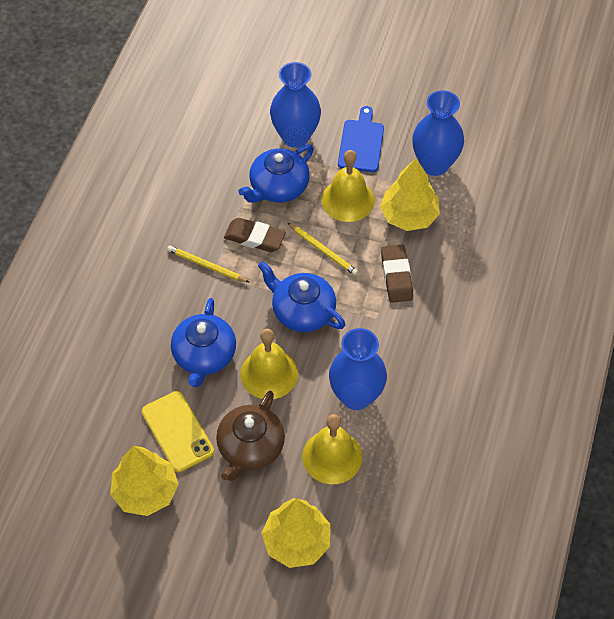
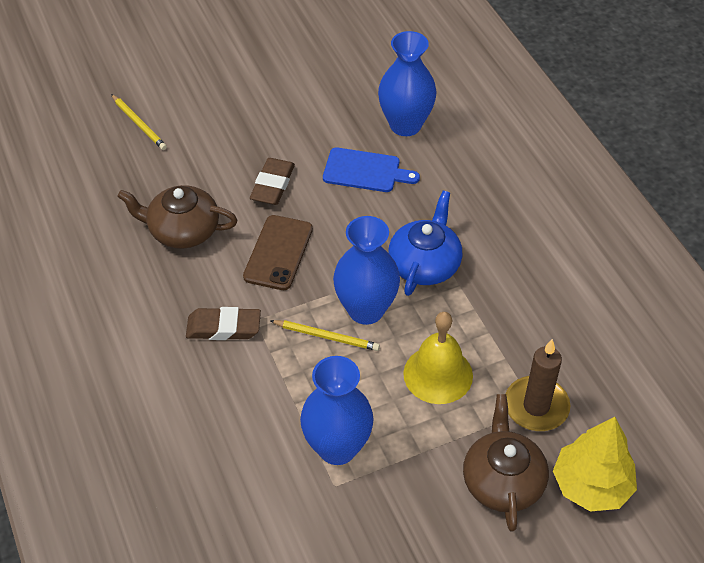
blue teapot: [171,298,236,387] [239,144,314,203] [258,261,345,332] = 3 -> [388,191,462,296] = 1
brown candle: none = 0 -> [505,339,570,431] = 1
brown phone: none = 0 -> [243,215,313,290] = 1
brown teapot: [216,391,285,481] = 1 -> [117,185,238,249] [463,394,549,532] = 2
yellow bell: [240,329,298,399] [302,414,362,484] [322,150,375,222] = 3 -> [403,312,473,404] = 1
yellow phone: [142,391,214,472] = 1 -> none = 0
yellow tree: [110,446,179,516] [261,498,330,568] [380,158,440,231] = 3 -> [553,417,637,512] = 1

